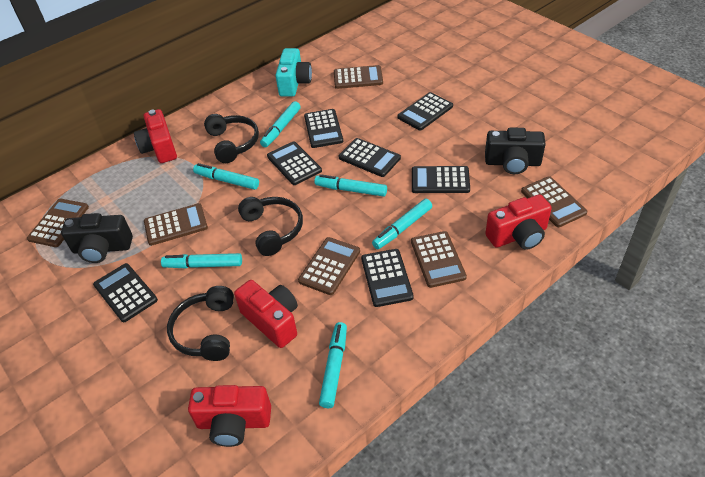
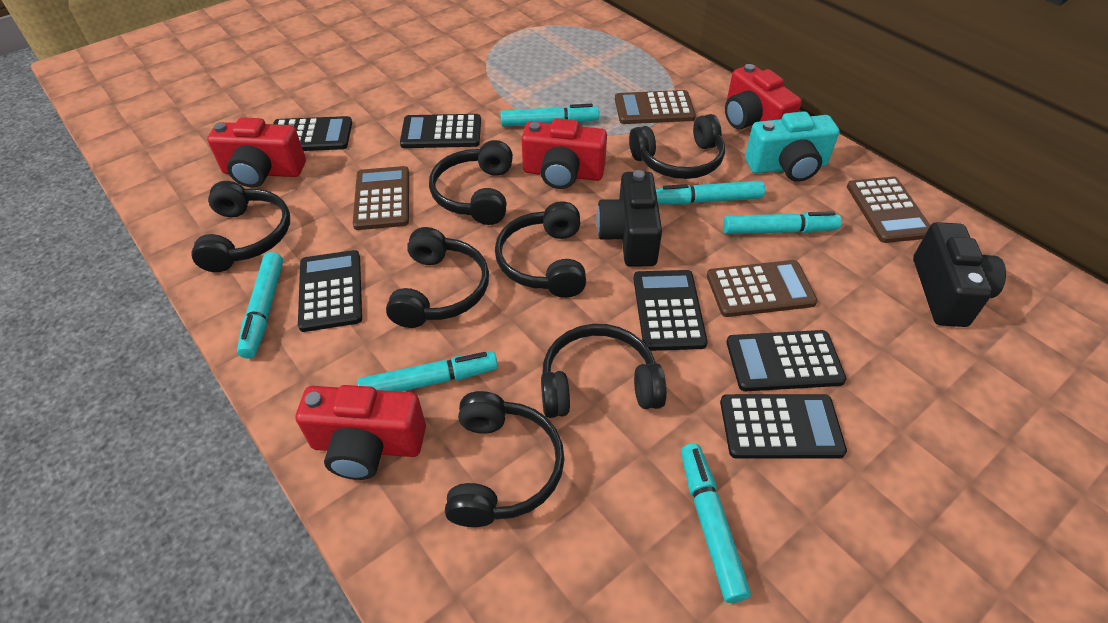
black calculator: [93,263,158,322] [267,141,322,185] [304,109,343,148] [339,138,401,177] [361,249,414,307] [397,92,453,131] [412,166,470,193] = 7 -> [273,116,352,151] [298,250,362,332] [400,114,481,148] [633,270,708,351] [720,394,847,459] [726,330,846,391] = 6
black headphones: [167,286,234,361] [204,114,259,163] [238,197,303,256] = 3 -> [191,181,290,272] [386,227,489,328] [429,140,513,225] [445,391,565,527] [495,201,586,298] [541,324,667,418] [629,114,725,179] = 7
brown calculator: [27,199,89,247] [144,203,208,246] [298,237,360,295] [334,65,383,89] [411,231,467,288] [521,176,587,227] = 6 -> [353,166,409,230] [615,90,696,124] [707,260,818,317] [847,177,930,243] = 4

